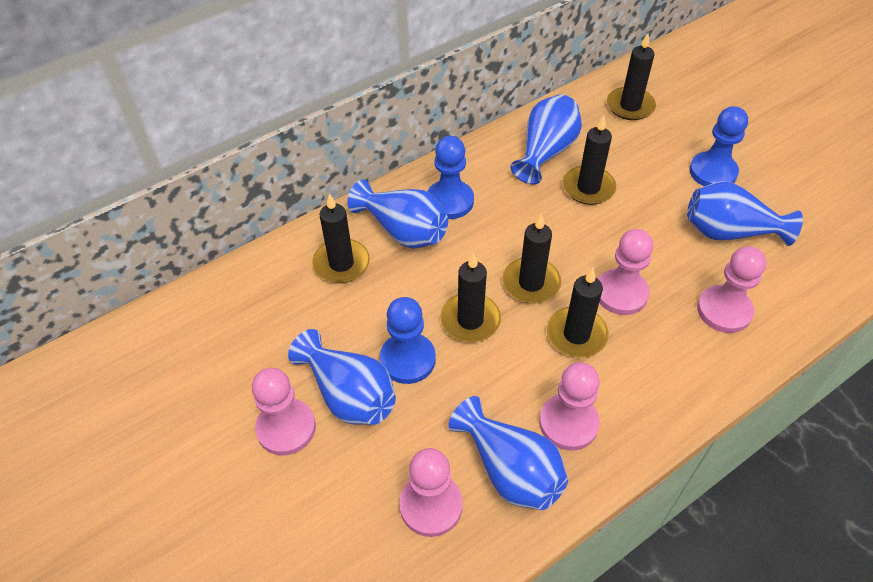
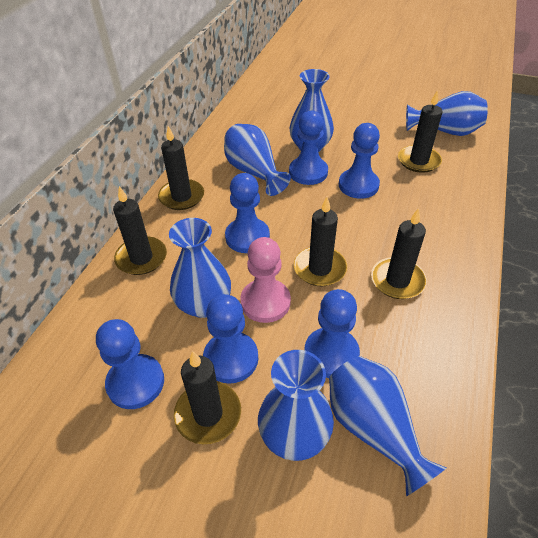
blue pawn: [380,297,436,384] [427,136,474,219] [689,106,748,187] = 3 -> [96,319,164,409] [203,294,258,384] [225,173,270,253] [289,111,328,185] [304,289,360,378] [339,123,380,199] = 6
blue vase: [288,329,396,425] [347,179,448,249] [448,396,568,510] [510,94,582,185] [687,181,803,246] = 5 -> [169,218,231,318] [224,124,291,196] [258,350,334,461] [289,69,334,152] [329,356,446,496] [406,91,488,136] = 6
pink pawn: [252,368,316,455] [399,448,463,537] [539,362,600,451] [599,229,653,315] [697,246,766,333] = 5 -> [240,237,291,323] = 1

